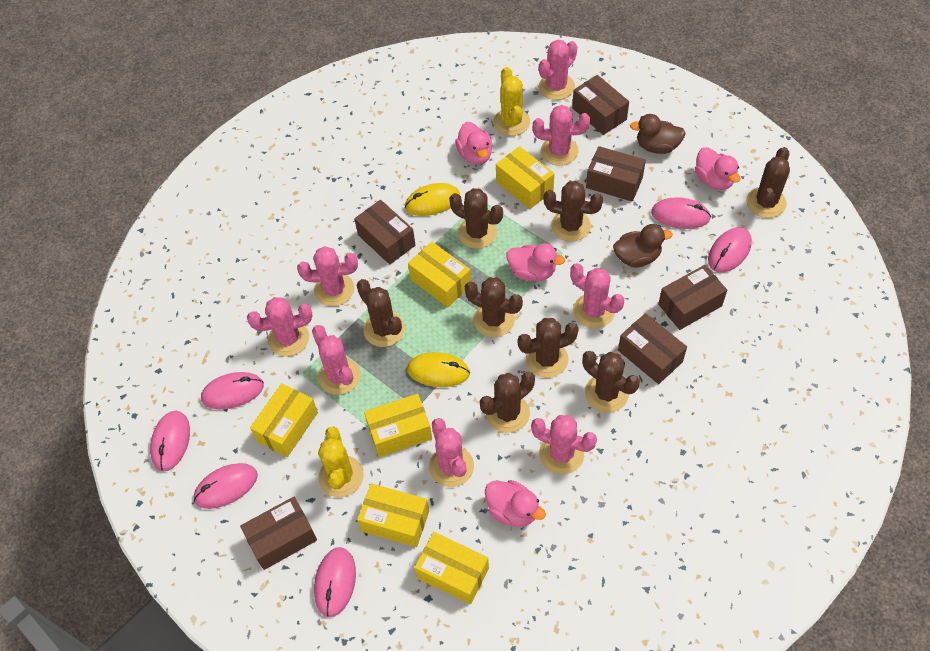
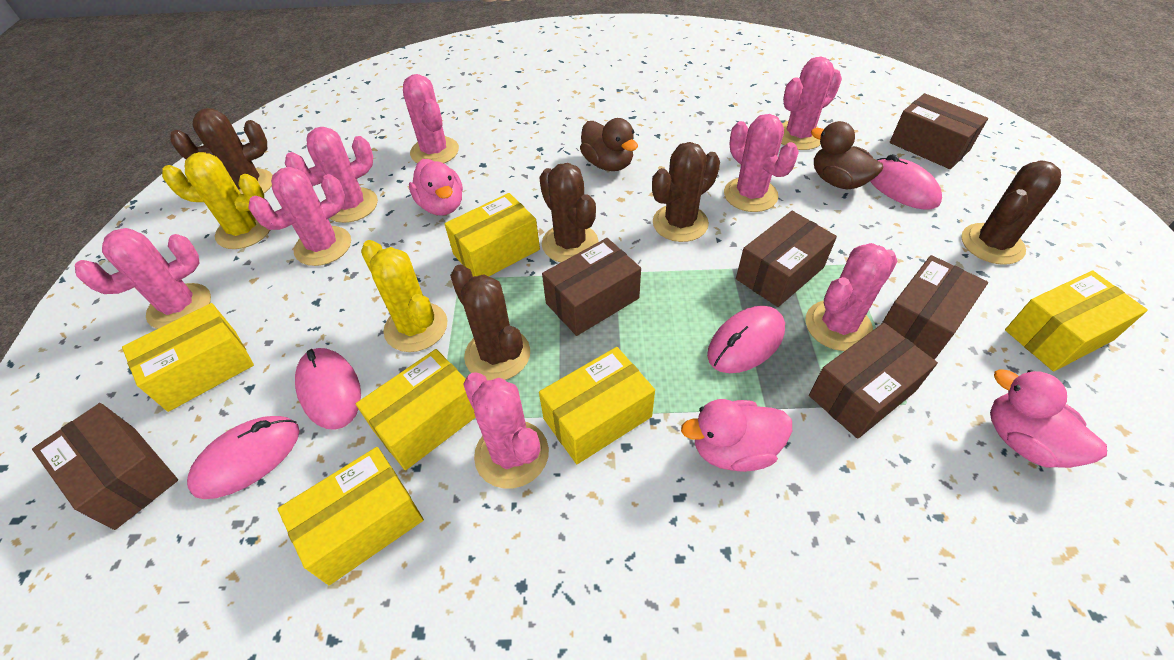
brown cactus: [357,279,405,347] [449,188,503,249] [465,277,523,337] [480,372,535,433] [518,318,579,378] [544,181,603,242] [583,351,640,412] [746,147,790,218] = 8 -> [170,108,272,194] [450,265,530,380] [539,163,599,262] [652,142,720,242] [961,160,1061,265] = 5
pink duck: [455,122,493,165] [485,480,546,527] [506,243,565,281] [695,147,740,190] = 4 -> [409,159,463,216] [681,399,792,472] [990,369,1107,468] = 3
pink mouse: [150,411,190,471] [194,463,258,509] [201,372,264,409] [314,547,356,617] [651,197,711,229] [708,227,752,273] = 6 -> [187,416,300,499] [295,348,361,430] [707,306,785,373] [870,154,942,210] = 4
yellow mouse: [405,183,460,216] [407,352,470,387] = 2 -> none = 0

